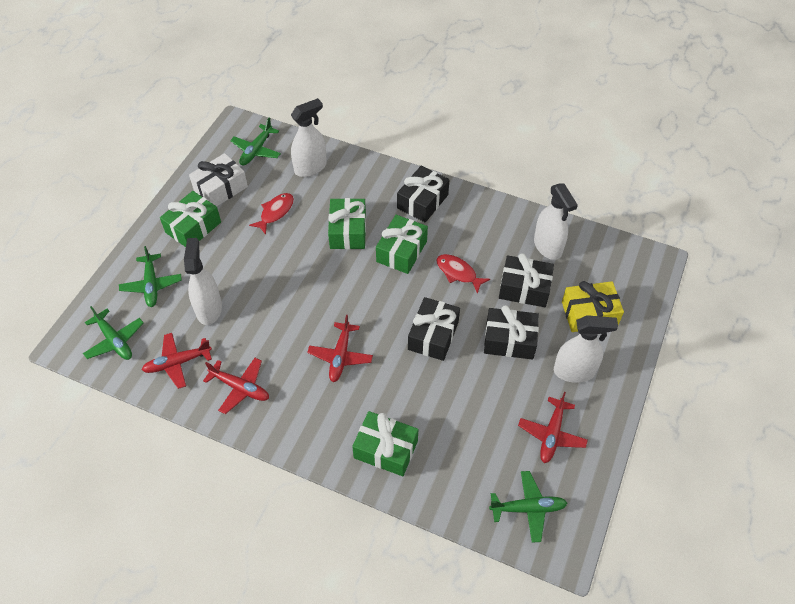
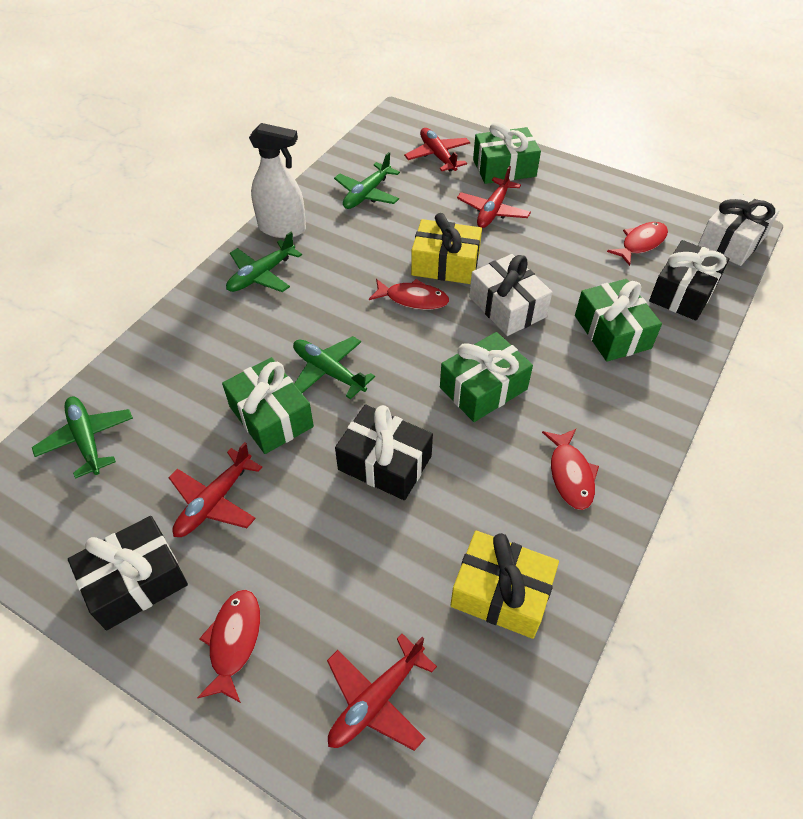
black gift: [397,166,449,223] [408,297,460,361] [484,305,539,359] [499,253,554,307] = 4 -> [68,516,188,630] [335,404,433,500] [649,240,730,321] = 3
red fish: [249,193,294,234] [436,254,490,294] = 2 -> [197,590,260,703] [369,279,449,310] [542,429,599,510] [607,222,668,266] = 4
white gift: [189,153,248,206] = 1 -> [469,254,553,336] [698,192,779,266] = 2
white spray bottle: [184,238,222,325] [291,98,327,177] [534,183,578,260] [554,315,618,383] = 4 -> [249,123,306,238] = 1
yellow gift: [562,281,624,332] = 1 -> [411,213,482,284] [450,531,559,639] = 2

